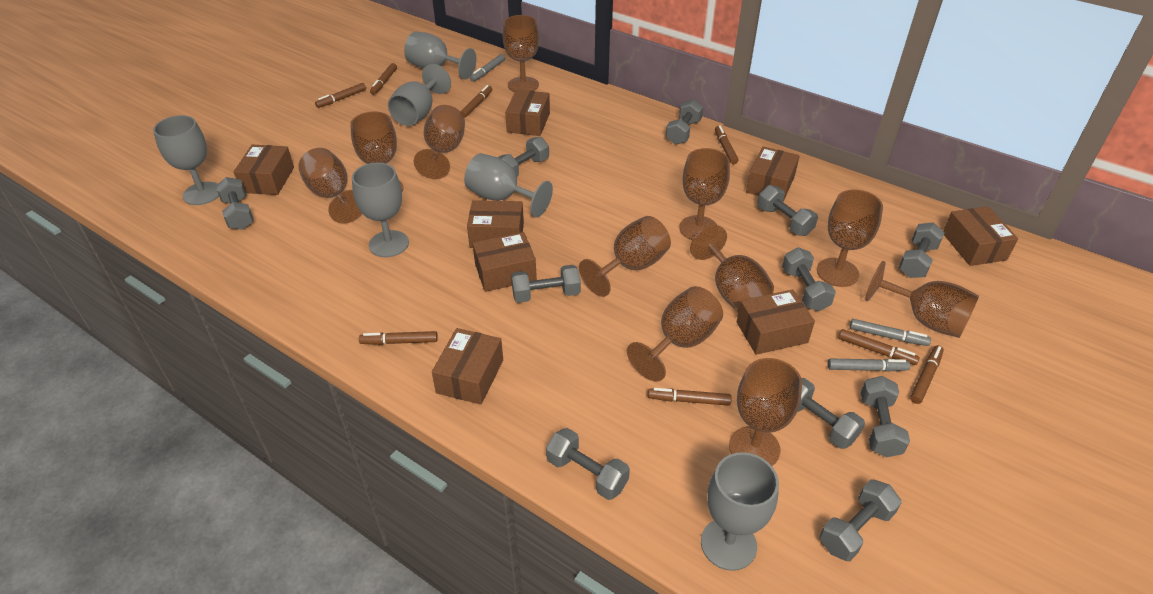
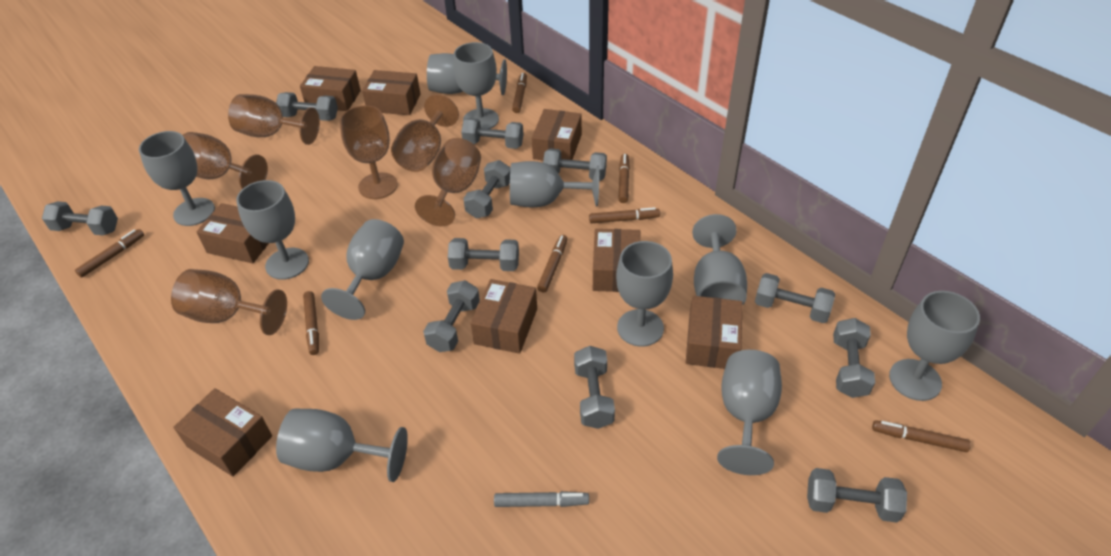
brown goblet: [298,148,362,223] [350,111,403,192] [414,105,465,179] [503,15,539,92] [579,216,671,297] [627,286,723,382] [679,148,730,240] [690,225,774,312] [729,358,802,466] [817,189,883,287] [865,261,979,338] = 11 -> [171,269,287,335] [183,132,268,189] [228,94,320,145] [340,105,398,199] [391,94,459,172] [415,138,481,226] = 6
brown marker: [315,83,366,108] [359,331,438,345] [370,63,397,95] [460,85,492,118] [648,388,732,406] [715,125,738,164] [838,329,919,365] [910,345,944,404] = 8 -> [75,229,144,278] [303,291,319,355] [512,73,527,113] [537,235,567,292] [589,207,660,223] [618,154,630,203] [872,420,971,452] = 7
grey goblet: [153,115,219,205] [352,163,409,257] [388,64,451,126] [404,31,476,80] [464,153,553,218] [701,452,779,571] = 6 -> [139,131,215,226] [236,180,309,280] [276,409,408,482] [321,219,404,320] [427,53,507,95] [453,42,499,129] [510,161,599,207] [616,241,673,347] [692,214,747,306] [717,350,782,475] [889,291,980,401] = 11
grey marker: [470,54,505,82] [828,358,910,372] [850,319,931,346] = 3 -> [494,491,589,507] = 1

